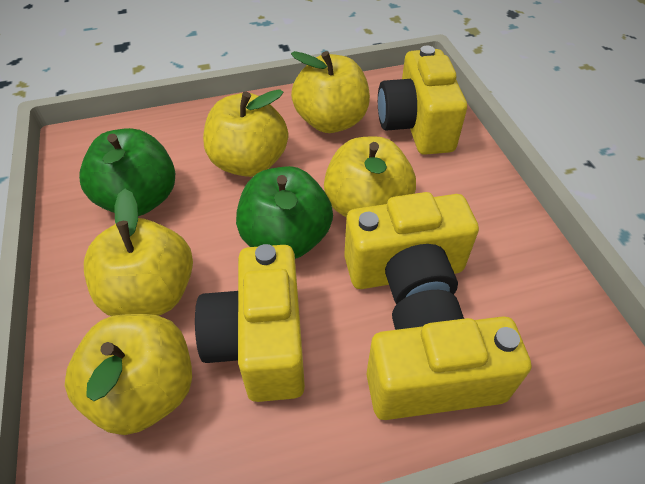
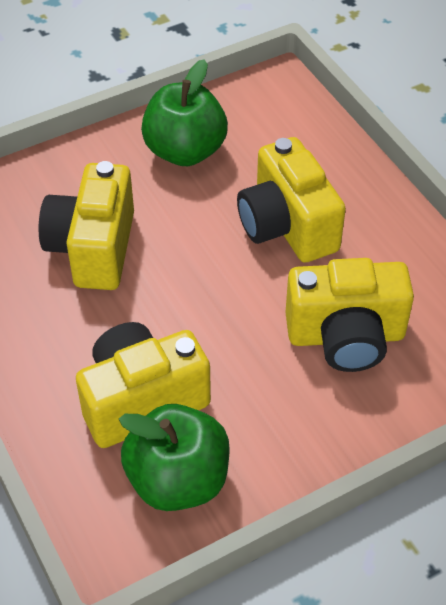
yellow apple: [65,314,192,435] [84,189,193,316] [203,89,288,177] [291,51,370,133] [324,136,416,218] = 5 -> none = 0

